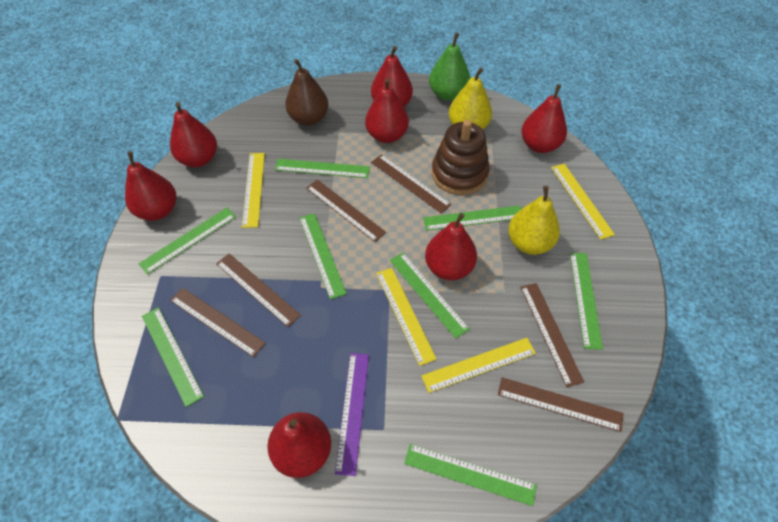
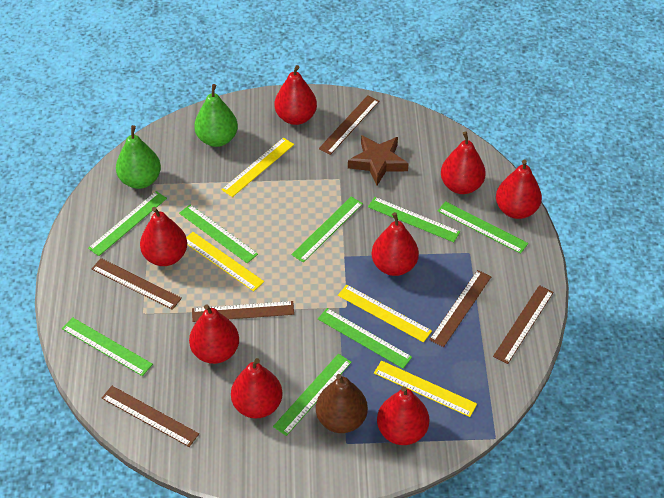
brown stacking toy: [432,120,490,195] = 1 -> none = 0
brown star: none = 0 -> [348,135,409,185] = 1
green pear: [429,33,470,101] = 1 -> [116,125,161,189] [194,84,238,147] = 2
purple ruler: [335,353,369,476] = 1 -> none = 0
red pear: [125,151,176,221] [170,102,217,167] [267,412,331,478] [365,78,409,143] [371,46,413,107] [425,213,477,280] [521,84,567,153] = 7 -> [140,207,187,266] [189,304,239,364] [231,358,283,418] [275,65,317,125] [372,212,419,276] [377,386,429,445] [441,131,486,194] [496,160,542,219] = 8
yellow pear: [449,68,492,129] [508,186,560,255] = 2 -> none = 0

